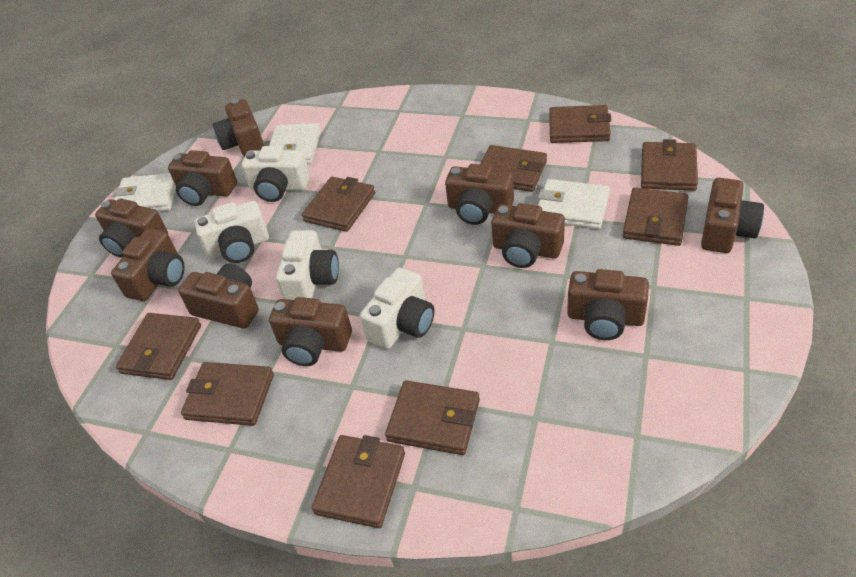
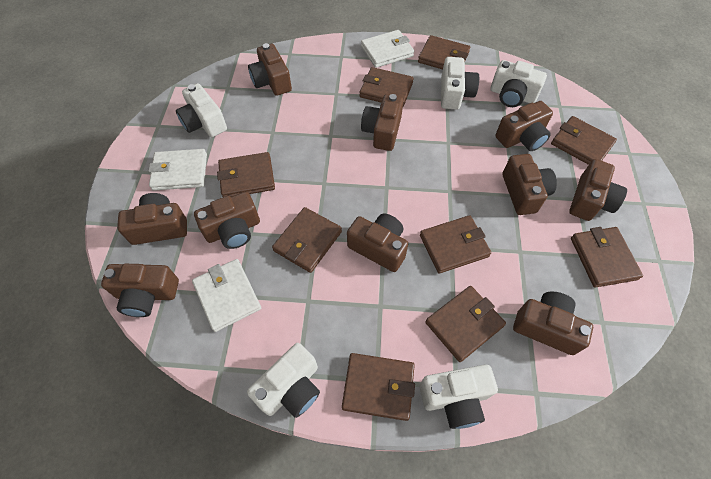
white camera: [195,201,269,263] [242,146,310,202] [276,230,339,300] [360,268,435,349] = 4 -> [176,83,227,137] [247,343,320,418] [419,365,498,429] [441,57,479,110] [491,60,547,107] = 5

